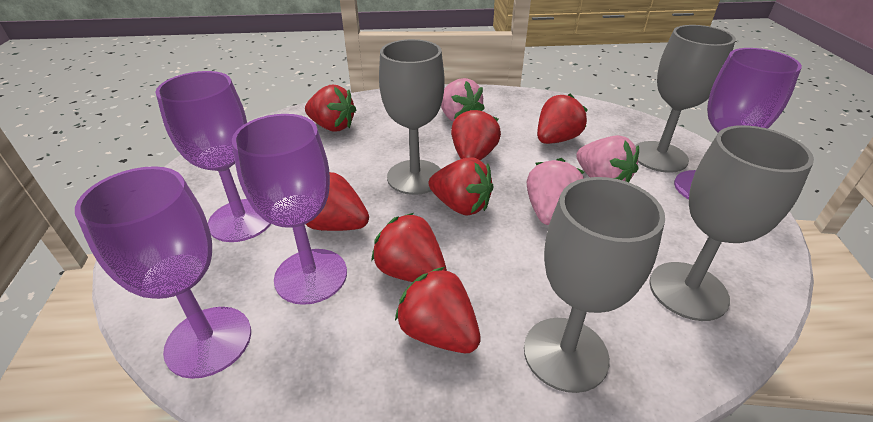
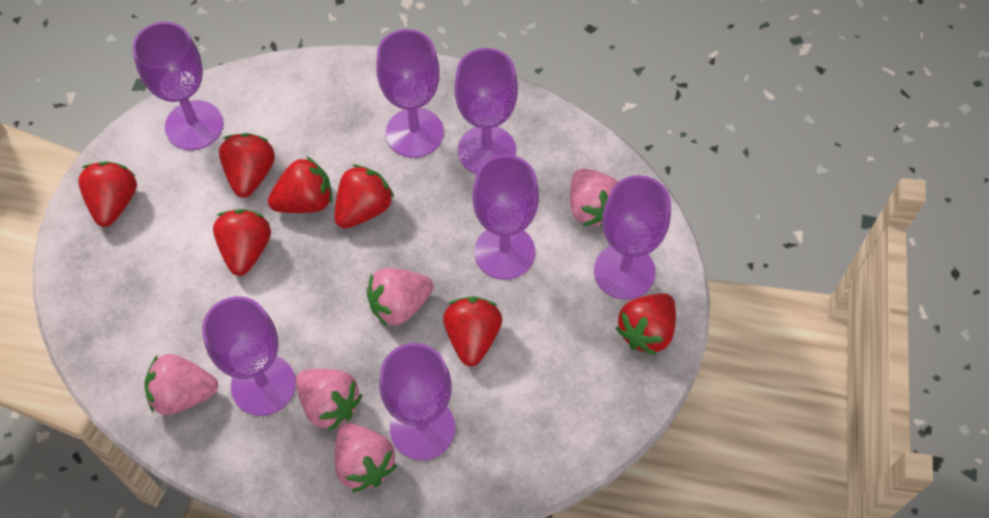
grey goblet: [379,39,445,195] [524,177,665,393] [635,25,736,173] [649,125,814,321] = 4 -> none = 0
pink strawberry: [441,78,485,122] [527,158,584,225] [576,135,639,182] = 3 -> [144,354,219,415] [296,369,362,431] [334,423,397,492] [366,268,434,327] [570,169,618,227] = 5
purple goblet: [75,166,251,379] [155,71,271,242] [232,114,347,305] [674,48,802,200] = 4 -> [132,22,223,150] [202,296,296,416] [376,29,444,158] [379,343,455,460] [454,48,518,174] [472,155,539,280] [594,175,671,300] = 7

